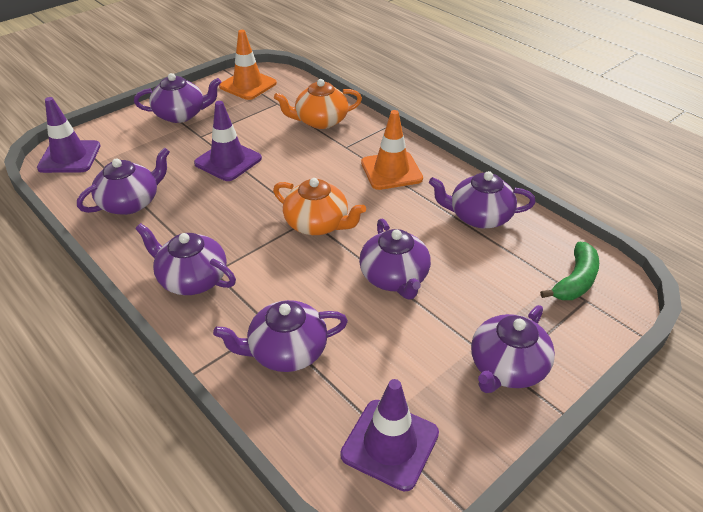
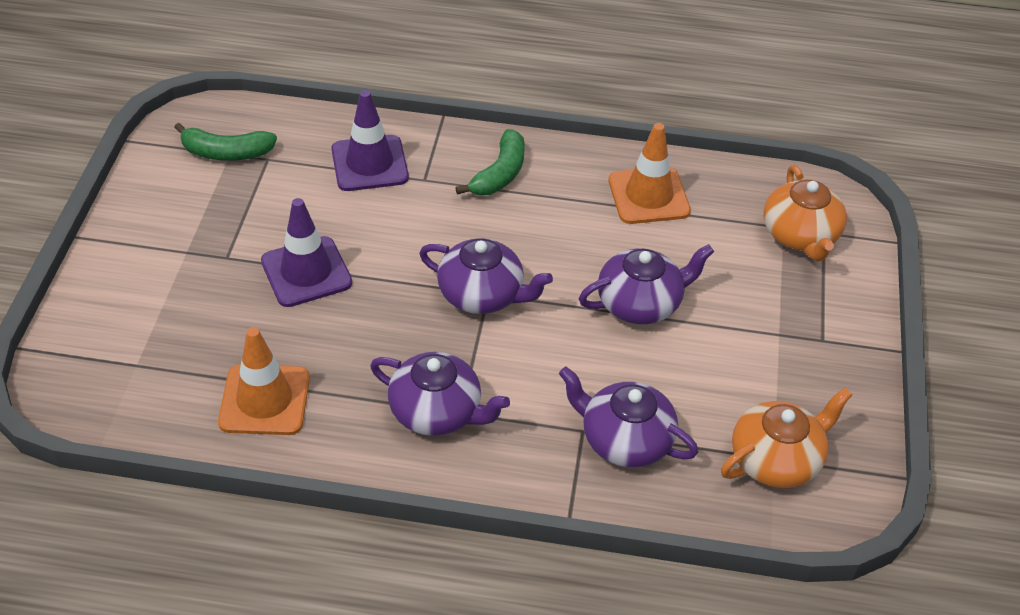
green banana: [540,242,599,300] = 1 -> [174,123,277,161] [456,129,525,195] = 2
purple teapot: [77,147,170,215] [134,73,221,123] [135,223,236,295] [213,300,348,372] [359,218,431,300] [429,171,536,228] [471,305,555,393] = 7 -> [370,352,510,436] [419,238,553,314] [559,367,698,467] [579,244,714,324] = 4
purple traffic cone: [37,97,101,173] [194,101,262,181] [340,379,439,491] = 3 -> [261,198,352,307] [331,90,409,191] = 2

